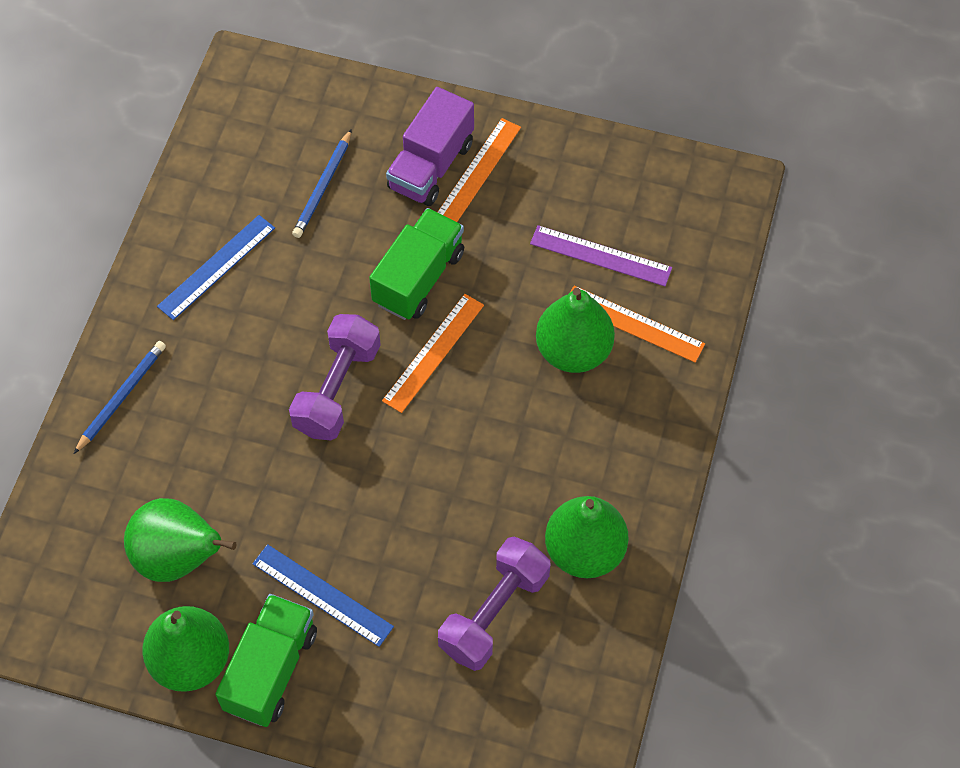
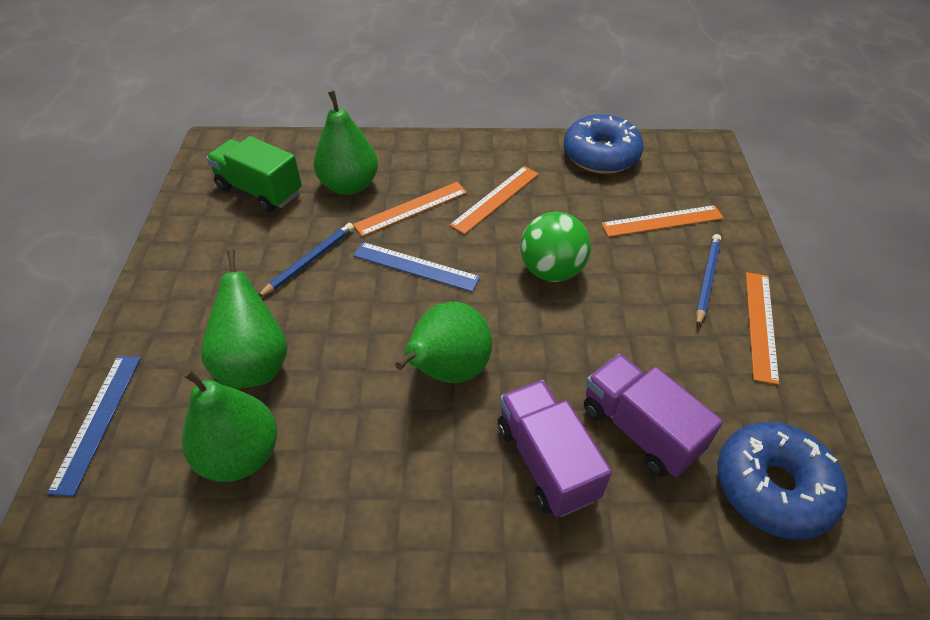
blue donut: none = 0 -> [564,115,644,174] [718,422,848,539] = 2
green ball: none = 0 -> [520,212,591,282] = 1
green truck: [215,594,317,727] [369,208,464,320] = 2 -> [206,136,302,212] = 1
orange ruler: [382,294,484,413] [438,118,521,222] [570,286,705,363] = 3 -> [353,182,467,237] [450,166,539,234] [601,205,724,237] [746,272,779,385] = 4
purple dumbbell: [289,314,381,440] [438,537,550,671] = 2 -> none = 0
purple ruler: [530,225,672,286] = 1 -> none = 0
purple truck: [386,87,474,206] = 1 -> [498,380,612,517] [584,354,723,477] = 2

